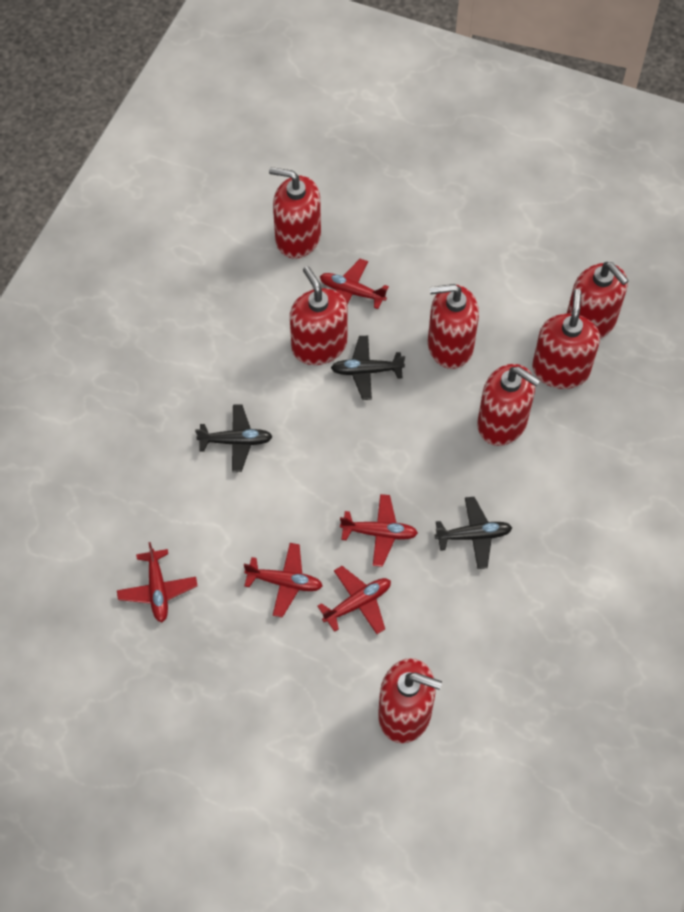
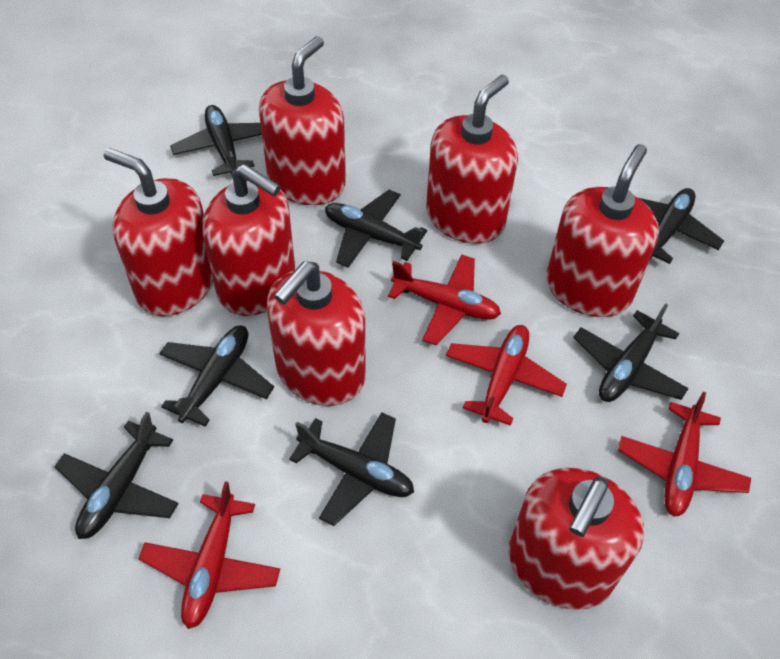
black plane: [195,404,273,472] [331,336,405,400] [435,497,512,569] = 3 -> [55,411,179,539] [159,326,274,427] [170,105,262,176] [289,412,414,526] [325,190,427,268] [573,303,689,402] [639,188,724,264] = 7
red plane: [117,542,197,622] [244,543,323,618] [317,566,391,634] [320,259,389,309] [340,494,418,567] = 5 -> [139,481,280,629] [388,254,501,345] [446,325,567,426] [618,392,751,517] = 4

